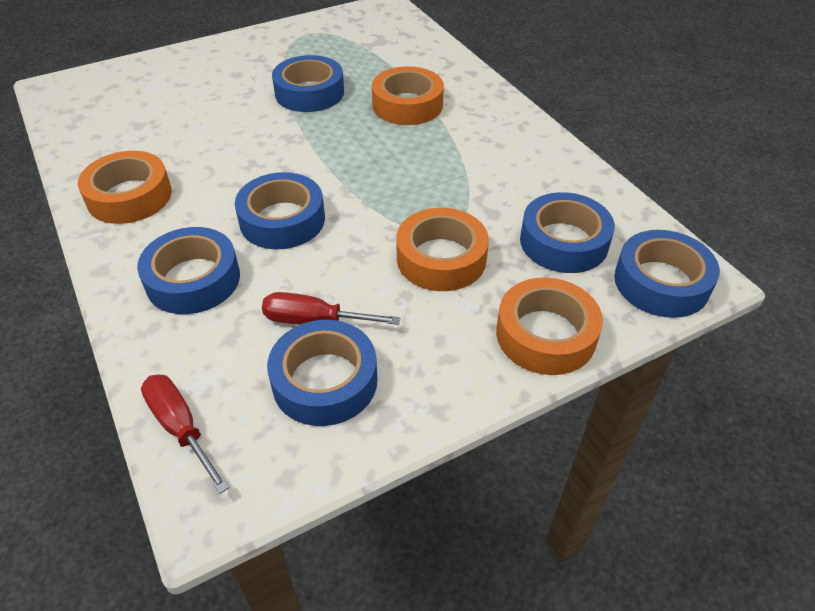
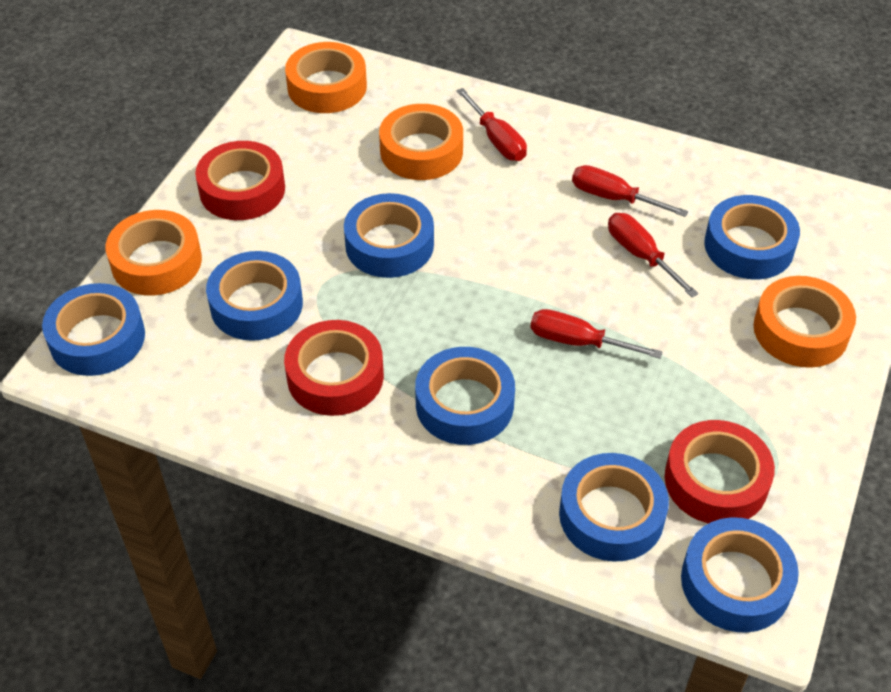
blue tape: [137,227,240,314] [235,172,325,249] [267,320,378,426] [272,55,344,112] [520,192,615,273] [614,230,720,318] = 6 -> [42,283,145,376] [206,251,303,341] [344,193,434,278] [415,347,515,445] [559,453,669,562] [681,517,799,633] [704,195,800,279] = 7
red screwdriver: [141,374,230,494] [262,292,400,325] = 2 -> [457,88,527,161] [530,309,663,359] [572,165,688,217] [608,213,699,297] = 4
red tape: none = 0 -> [195,141,285,220] [284,320,384,416] [664,420,775,524] = 3

